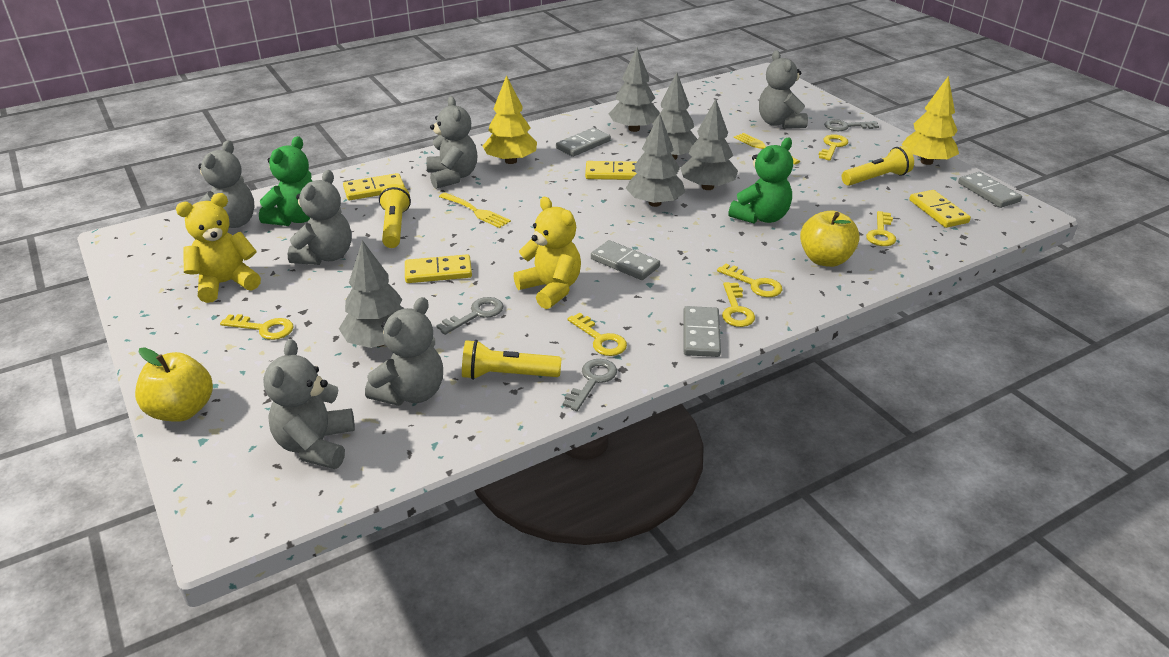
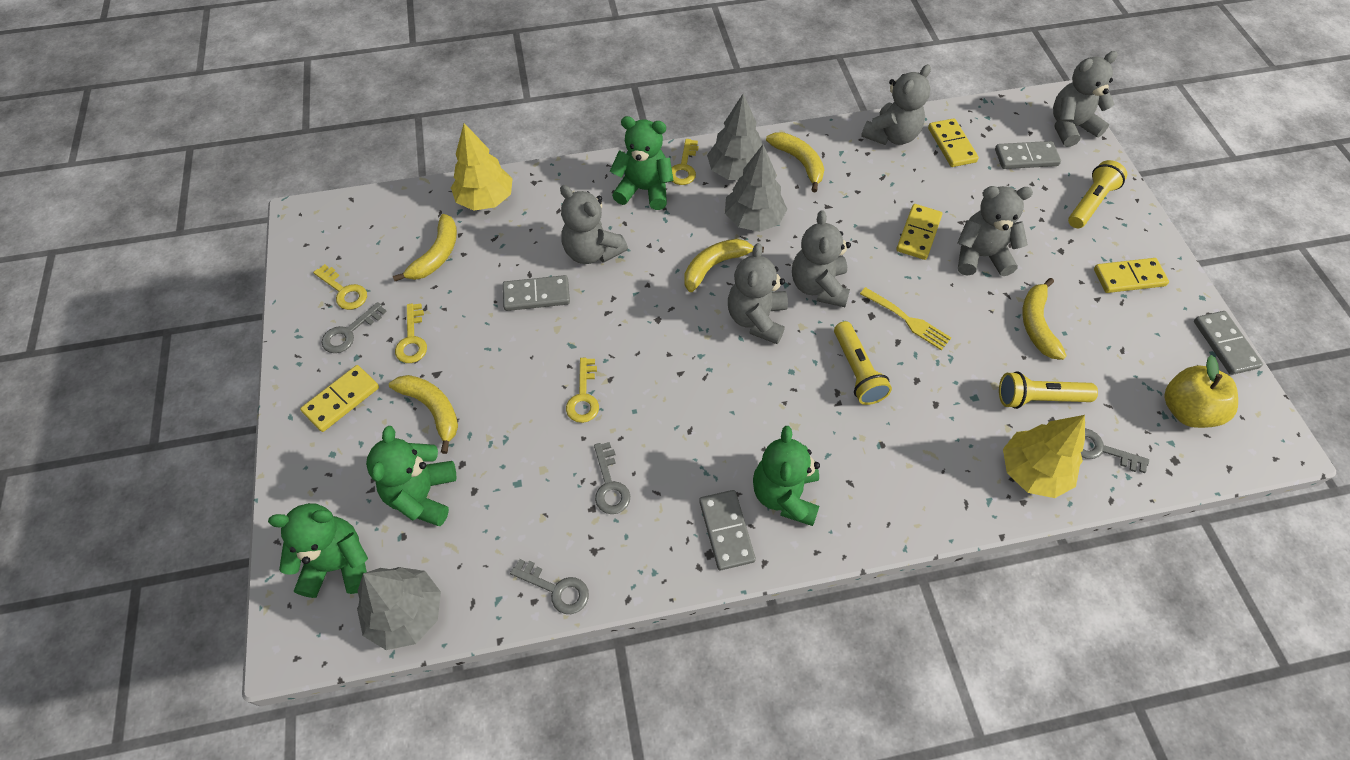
green teddy bear: [259,136,312,226] [729,138,793,224] = 2 -> [268,503,368,598] [366,426,457,526] [610,116,674,210] [753,426,820,526] = 4
grey key: [436,297,503,335] [563,359,617,411] [824,119,879,131] = 3 -> [322,302,387,353] [510,559,589,614] [594,442,630,514] [1081,428,1149,473] = 4
grey tree: [339,240,405,348] [609,48,660,132] [626,114,685,207] [646,72,697,160] [680,99,738,190] = 5 -> [357,567,441,650] [707,94,763,180] [725,144,787,232] = 3
yellow apple: [135,347,213,422] [800,211,860,267] = 2 -> [1164,355,1238,428] = 1
yellow banana: none = 0 -> [389,375,458,454] [393,214,457,281] [684,239,764,292] [766,132,824,193] [1022,278,1067,360] = 5
yellow fork: [439,193,511,228] [734,133,800,165] = 2 -> [860,287,951,350] = 1
yellow key: [220,314,294,340] [568,313,627,356] [717,263,782,297] [722,282,755,327] [819,134,848,161] [866,211,896,246] = 6 -> [313,264,367,310] [395,304,427,363] [566,358,599,423] [671,139,699,185] = 4
yellow teddy bear: [176,193,261,303] [514,197,581,309] = 2 -> none = 0

